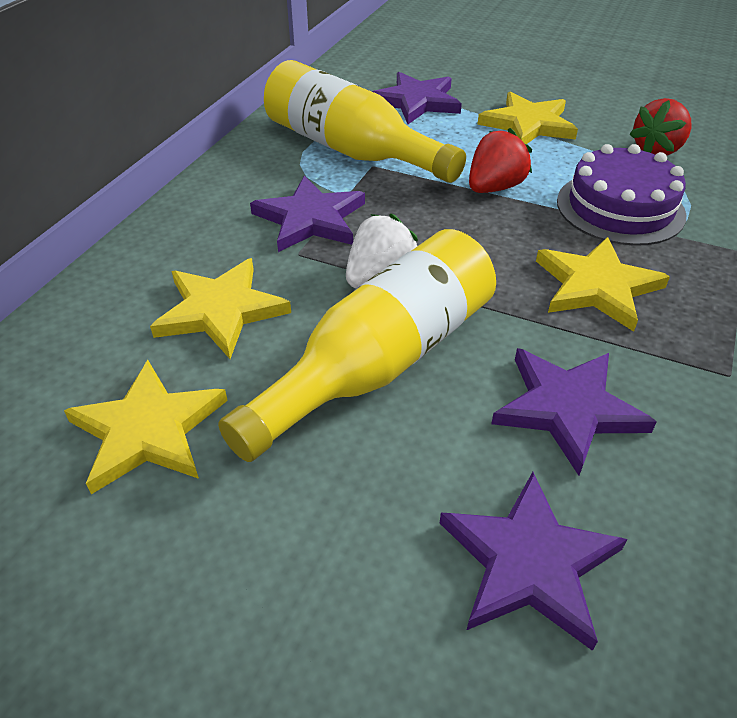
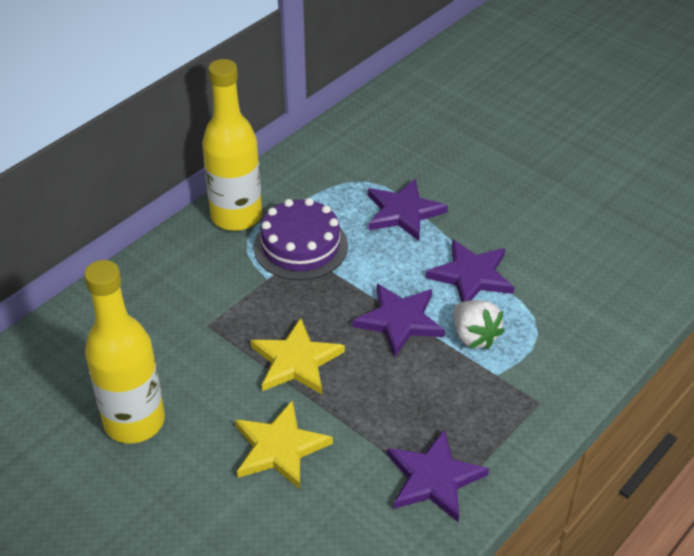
red strawberry: [469,128,532,193] [629,98,692,156] = 2 -> none = 0
yellow star: [64,360,228,494] [150,258,291,359] [477,92,578,144] [536,237,670,332] = 4 -> [235,400,333,489] [251,318,345,394] = 2

